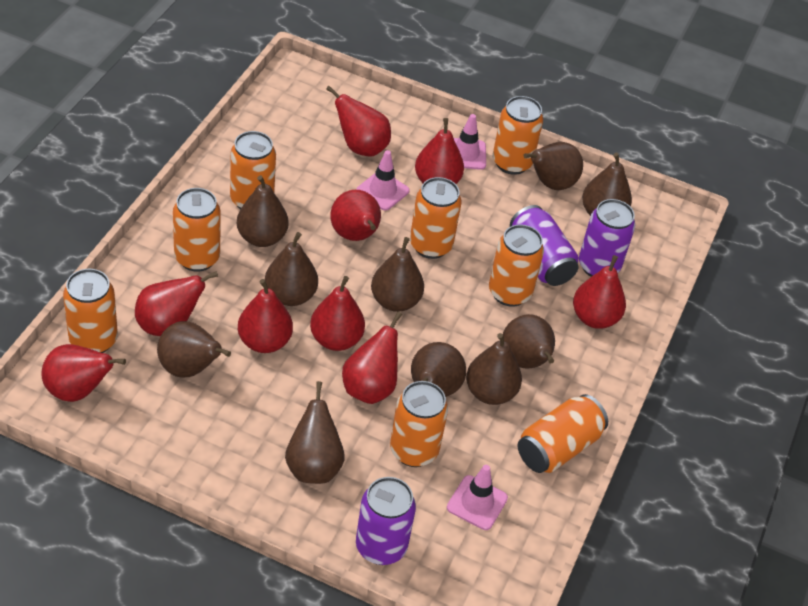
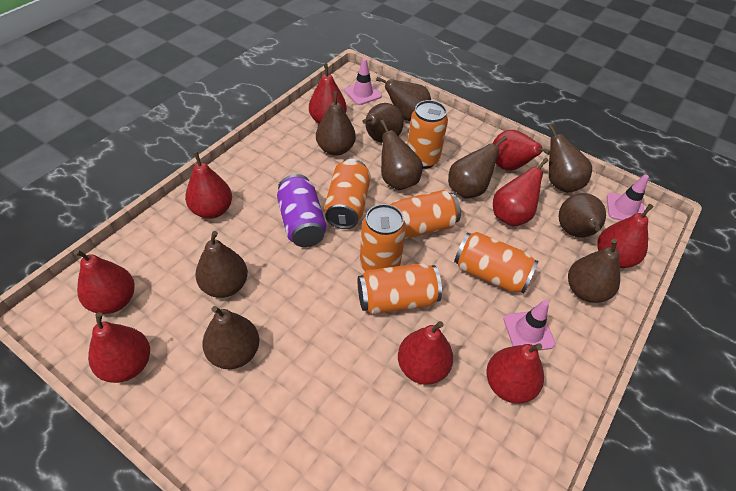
orange can: [63,269,118,353] [173,188,221,272] [230,131,276,209] [390,381,448,467] [410,177,462,259] [489,224,544,307] [493,96,543,175] [518,394,608,473] = 8 -> [324,159,371,229] [358,263,442,314] [360,204,406,271] [390,190,461,239] [407,100,448,169] [454,232,539,294] = 6
purple can: [356,477,416,565] [510,205,579,286] [579,199,635,277] = 3 -> [277,174,327,247] = 1

